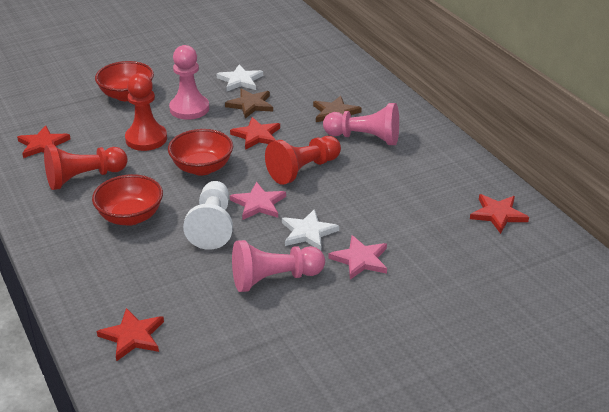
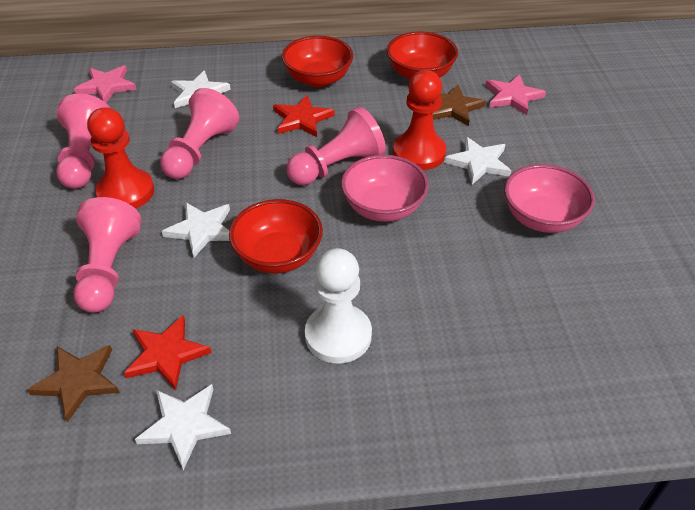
pink bowl: none = 0 -> [341,155,429,222] [504,164,595,233] = 2
pink pawn: [169,45,209,120] [232,240,325,292] [323,103,399,145] = 3 -> [56,94,110,189] [73,197,141,313] [160,88,239,179] [287,107,386,185] = 4
red pawn: [44,145,128,190] [125,73,167,151] [265,136,341,185] = 3 -> [87,107,154,209] [393,70,446,170] = 2
red star: [17,125,71,158] [97,308,164,361] [230,117,280,150] [470,194,529,234] = 4 -> [124,315,212,390] [273,95,335,137] = 2
white star: [217,64,263,91] [282,209,339,250] = 2 -> [135,384,231,470] [162,202,230,258] [171,71,231,108] [444,136,511,185] = 4

